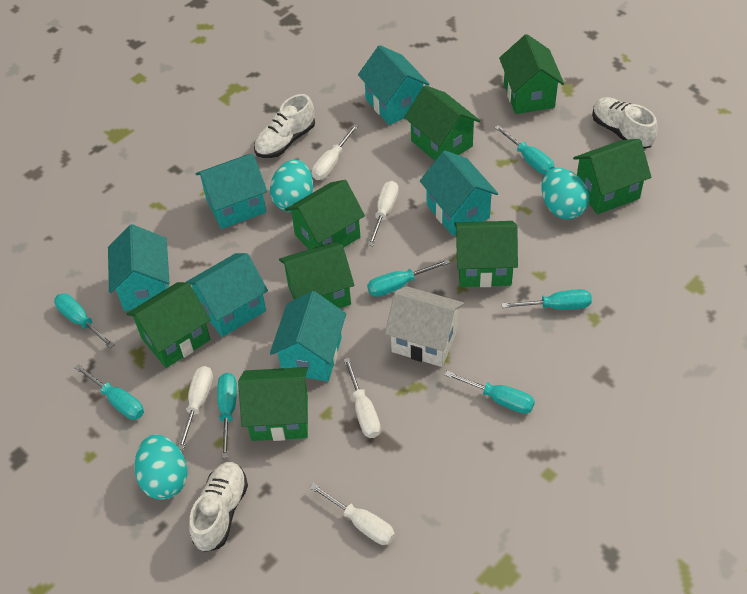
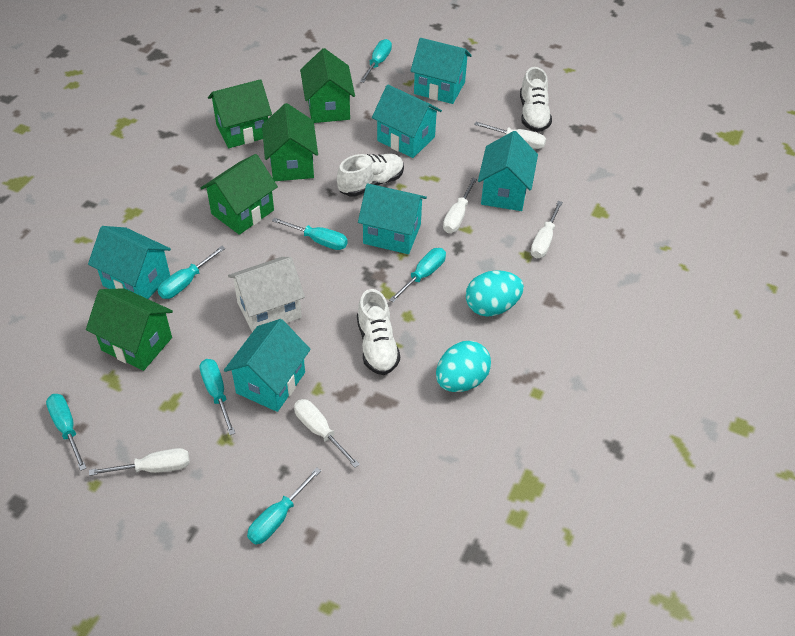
green house: [127,282,211,368] [238,367,308,441] [279,242,354,308] [285,180,365,249] [404,85,480,161] [454,221,518,287] [499,34,564,114] [573,139,651,214] = 8 -> [86,288,173,371] [201,154,278,235] [208,79,272,148] [262,103,318,181] [300,48,355,123] = 5
turquoise egg: [134,435,187,500] [270,160,313,212] [541,168,589,219] = 3 -> [436,341,491,392] [466,270,524,317] = 2

